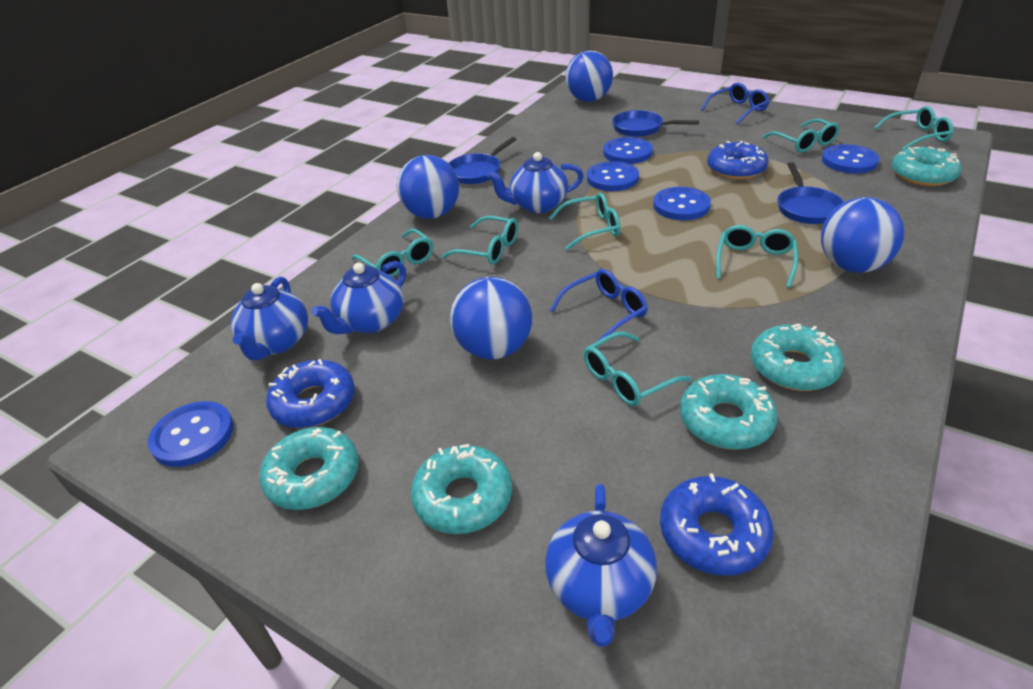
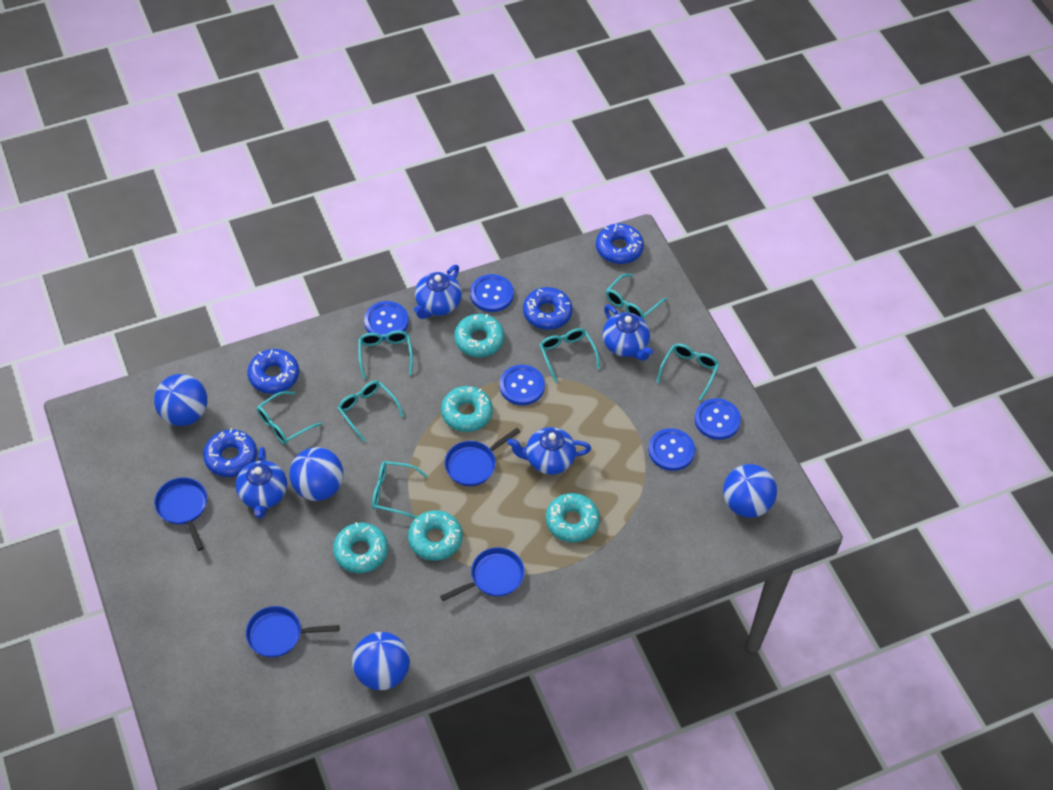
blue donut: [266,359,355,428] [660,473,774,576] [707,141,769,179] = 3 -> [203,428,257,477] [247,349,299,394] [523,287,572,330] [596,224,644,264] = 4
blue glasses: [550,269,648,347] [701,83,770,124] = 2 -> none = 0
blue pan: [449,137,516,184] [612,110,699,137] [778,162,844,224] = 3 -> [154,478,207,551] [246,606,339,658] [440,547,525,601] [445,428,520,486] = 4

